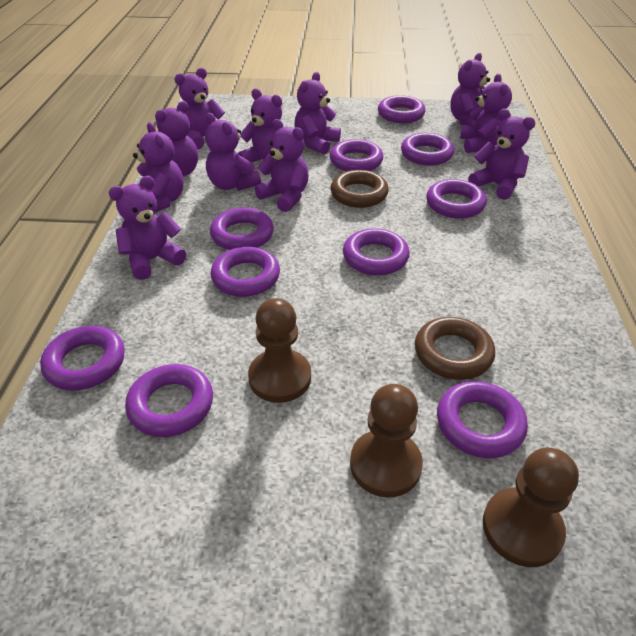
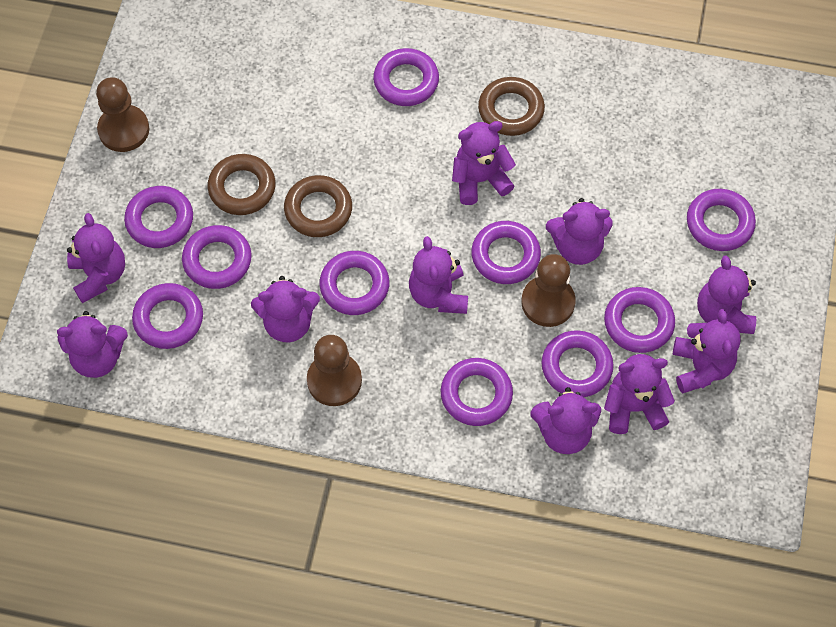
brown ring: [330,170,389,208] [415,317,495,380] = 2 -> [208,154,276,215] [284,175,352,237] [478,77,545,136] = 3
purple teddy bear: [109,176,186,280] [133,122,184,213] [155,101,198,176] [174,68,225,149] [205,113,261,191] [238,89,282,175] [255,119,309,212] [294,72,341,154] [450,53,490,126] [460,73,512,153] [468,109,535,200] = 11 -> [57,311,128,378] [67,213,125,303] [251,276,320,342] [409,236,468,314] [452,121,516,205] [530,387,601,454] [546,198,613,265] [604,354,675,434] [673,309,740,394] [697,255,756,334] = 10

